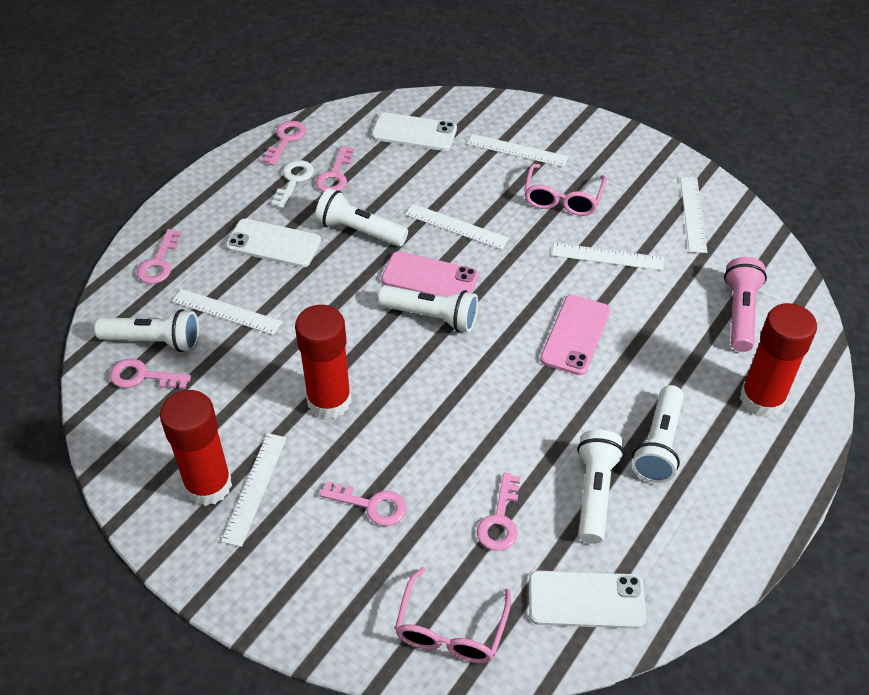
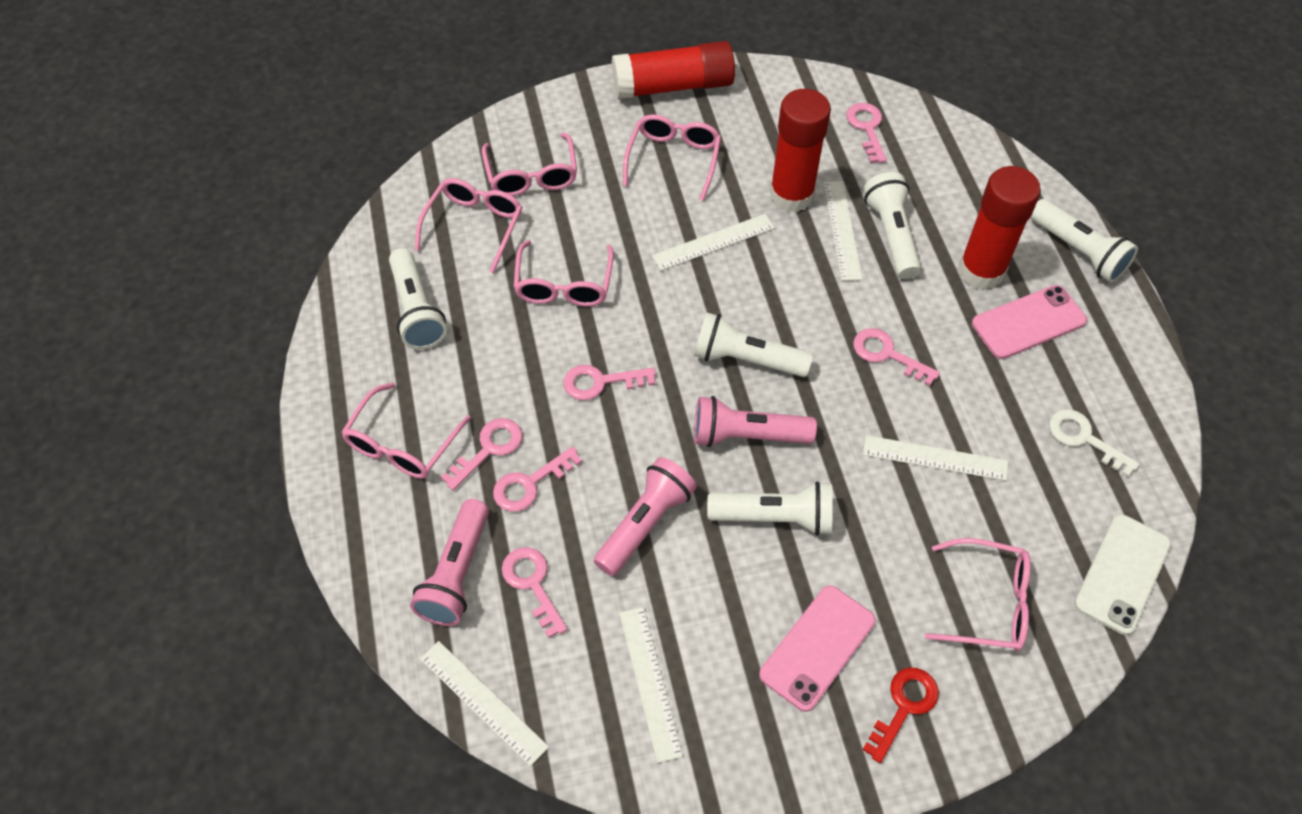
pink flashlight: [724,257,767,352] = 1 -> [410,499,489,626] [594,457,697,576] [694,396,817,447] = 3
pink glasses: [395,567,511,663] [524,164,607,216] = 2 -> [341,382,471,479] [415,178,522,273] [482,133,577,196] [513,240,614,307] [623,114,721,201] [925,538,1031,651] = 6
red key: none = 0 -> [862,668,939,763] = 1
white phone: [226,219,321,267] [371,112,457,151] [529,571,646,629] = 3 -> [1074,514,1171,635] = 1
white ruler: [172,289,282,335] [221,433,286,547] [405,204,509,250] [467,134,568,167] [552,243,664,271] [680,177,707,253] = 6 -> [420,641,549,766] [619,607,683,763] [652,214,775,271] [824,181,863,281] [863,435,1008,481] = 5

